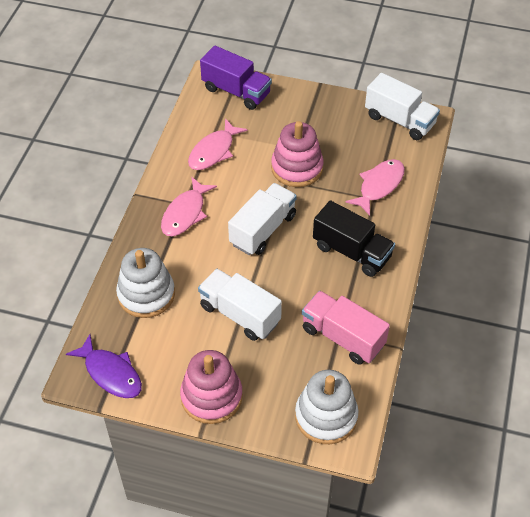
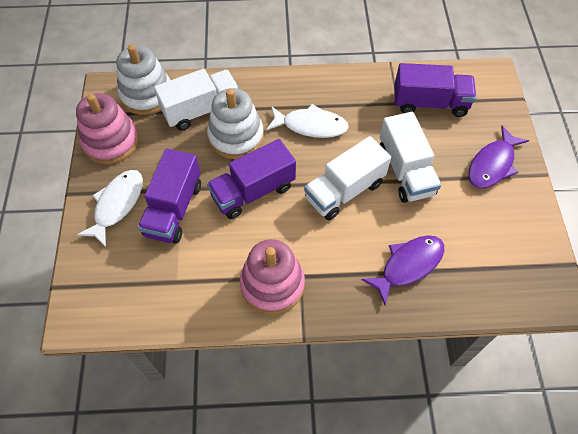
black truck: [313,200,395,277] = 1 -> none = 0
pink fish: [161,177,217,236] [188,118,248,170] [345,159,405,216] = 3 -> none = 0
pink truck: [302,291,390,365] = 1 -> none = 0
purple fish: [66,334,142,398] = 1 -> [362,235,444,305] [468,125,529,188] = 2
purple truck: [200,45,272,110] = 1 -> [138,149,201,244] [207,139,296,219] [394,63,476,117] = 3
white fish: none = 0 -> [77,170,143,247] [266,104,349,138] = 2

